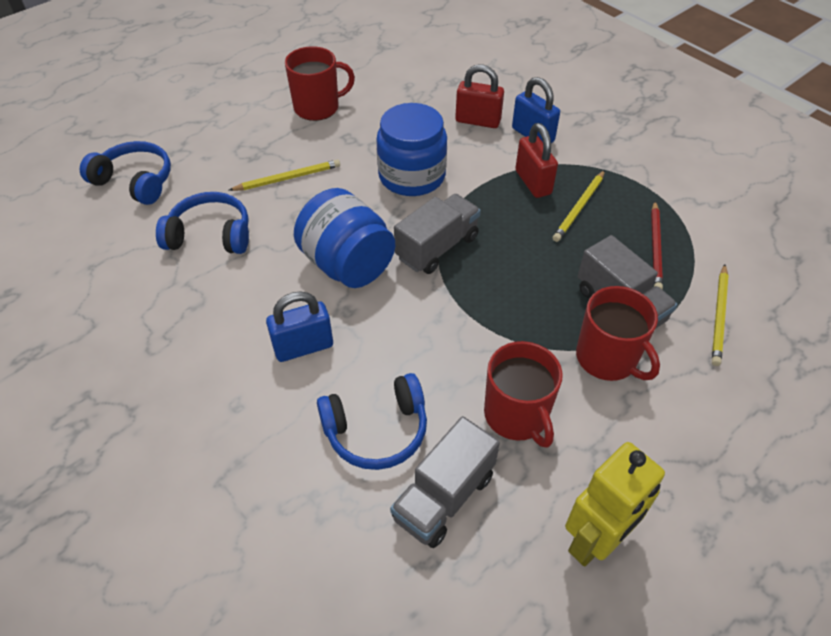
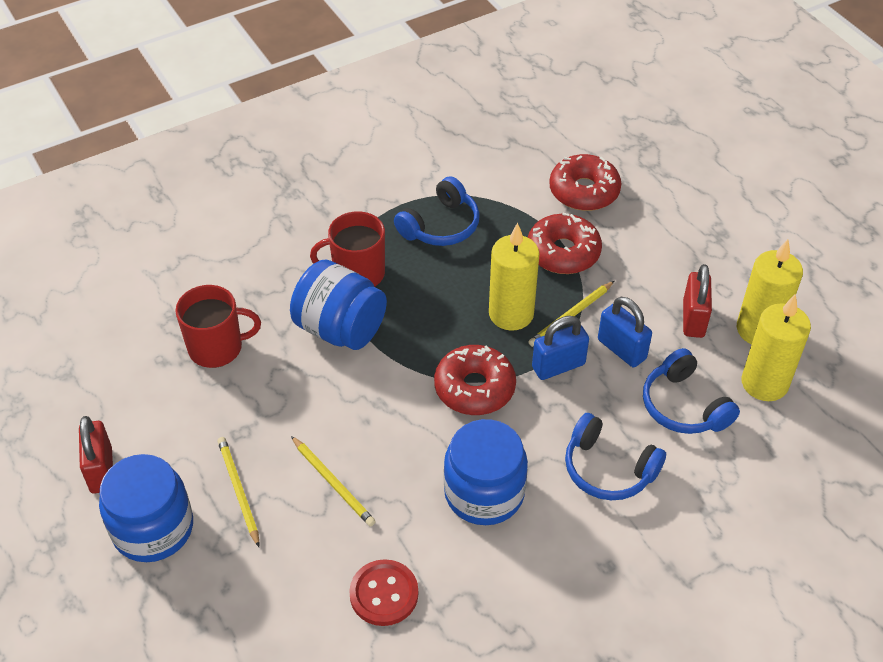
blue jar: [294,188,395,288] [376,103,447,196] = 2 -> [99,454,193,562] [290,259,387,350] [444,419,528,525] = 3
grey truck: [390,416,500,548] [394,194,481,274] [578,235,677,329] = 3 -> none = 0
red button: none = 0 -> [349,559,418,626] = 1
red donut: none = 0 -> [434,345,516,415] [528,213,602,274] [549,154,621,211] = 3
red mug: [285,46,355,121] [484,341,563,448] [576,286,660,381] = 3 -> [175,285,261,368] [310,211,385,287] = 2
red pencil: [651,201,663,289] = 1 -> none = 0
yellow candle: none = 0 -> [489,223,540,331] [737,239,803,344] [741,294,811,401] = 3
yellow robot: [565,442,665,567] = 1 -> none = 0

